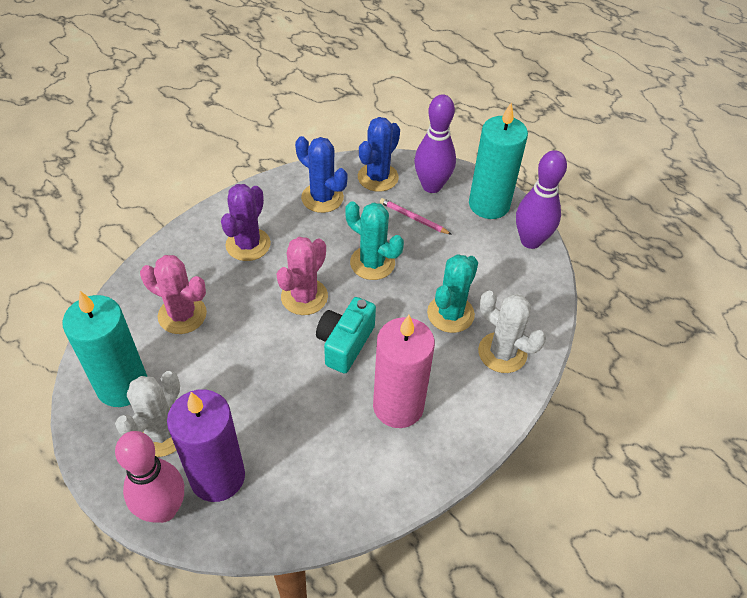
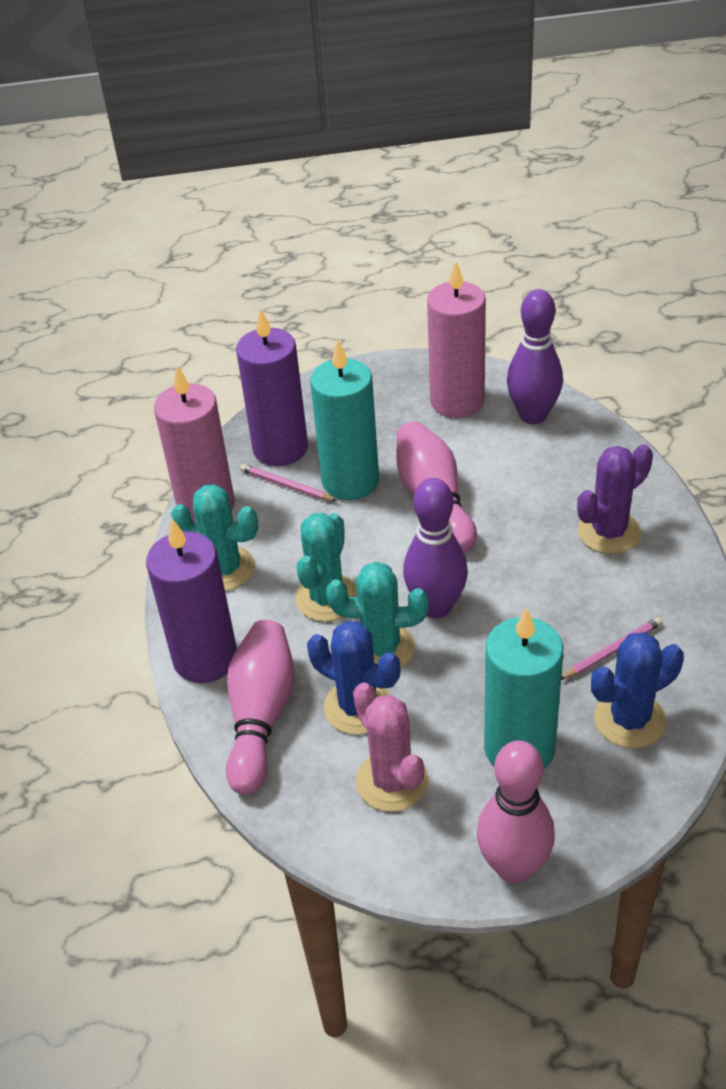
pink bowling pin: [115,431,184,523] = 1 -> [226,620,295,795] [396,421,477,552] [477,740,555,883] = 3
pink cactus: [140,255,207,334] [276,237,328,315] = 2 -> [353,682,429,812] = 1
pink candle: [373,315,435,428] = 1 -> [154,366,235,524] [427,261,486,418] = 2
pink pencil: [380,198,452,235] = 1 -> [240,464,337,501] [561,617,663,680] = 2
purple candle: [167,389,245,502] = 1 -> [146,519,237,683] [236,308,308,466] = 2
turquoise cactus: [345,201,404,280] [427,254,478,333] = 2 -> [171,484,259,591] [295,513,357,622] [326,562,429,668] = 3
turquoise camera: [316,297,376,373] = 1 -> none = 0
white cactus: [115,371,180,457] [478,290,546,373] = 2 -> none = 0

